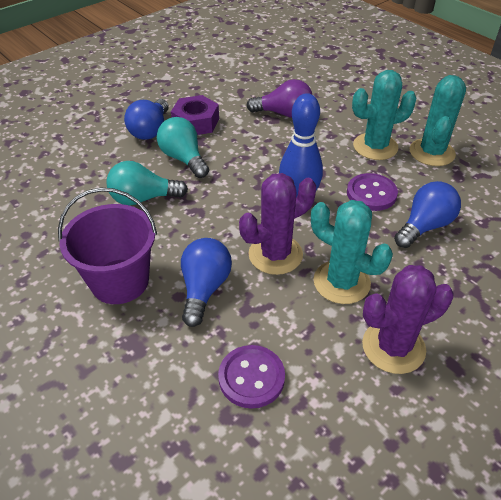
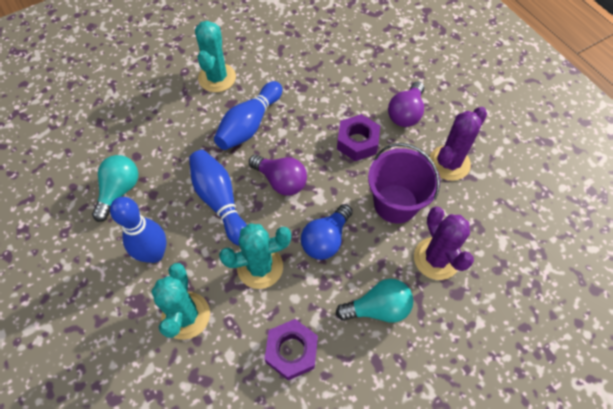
blue bowling pin: [279,93,323,198] = 1 -> [110,197,167,263] [189,150,247,246] [214,81,282,150] = 3
blue light bulb: [124,99,169,140] [181,238,232,327] [394,181,461,248] = 3 -> [301,204,353,260] = 1
purple button: [218,345,285,409] [347,173,398,211] = 2 -> none = 0
purple light bulb: [246,79,312,118] = 1 -> [249,155,307,196] [388,81,424,127] = 2
purple nut: [171,95,219,135] = 1 -> [265,319,318,381] [337,114,380,161] = 2

